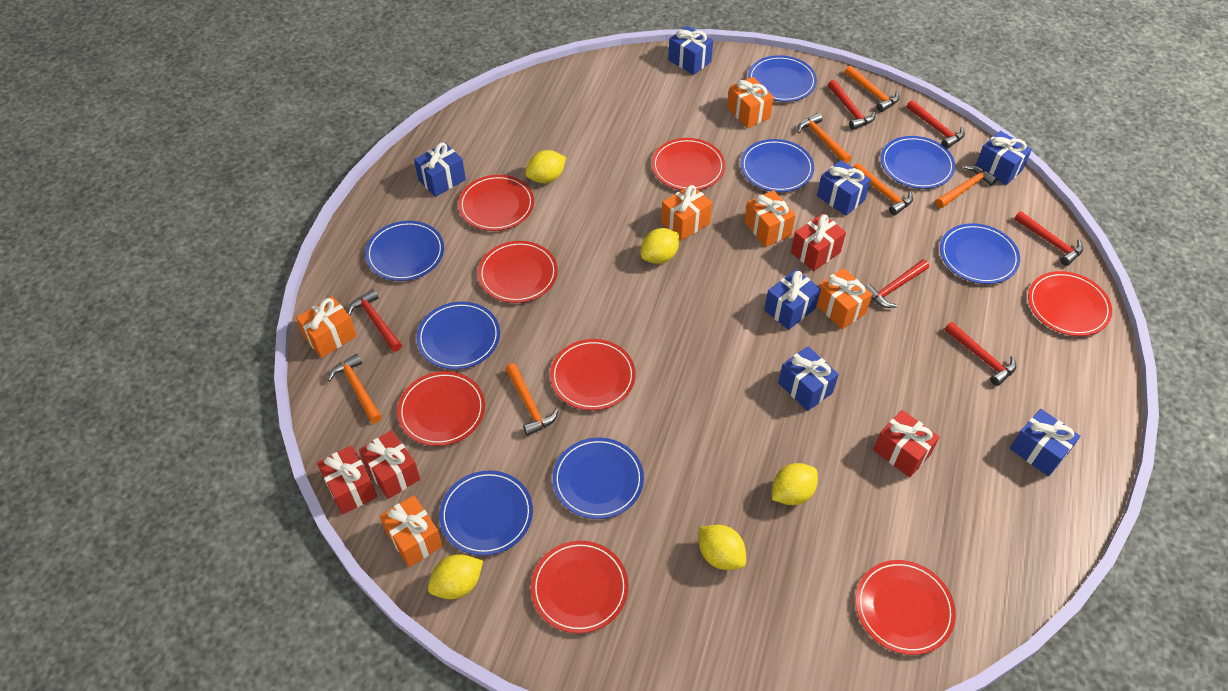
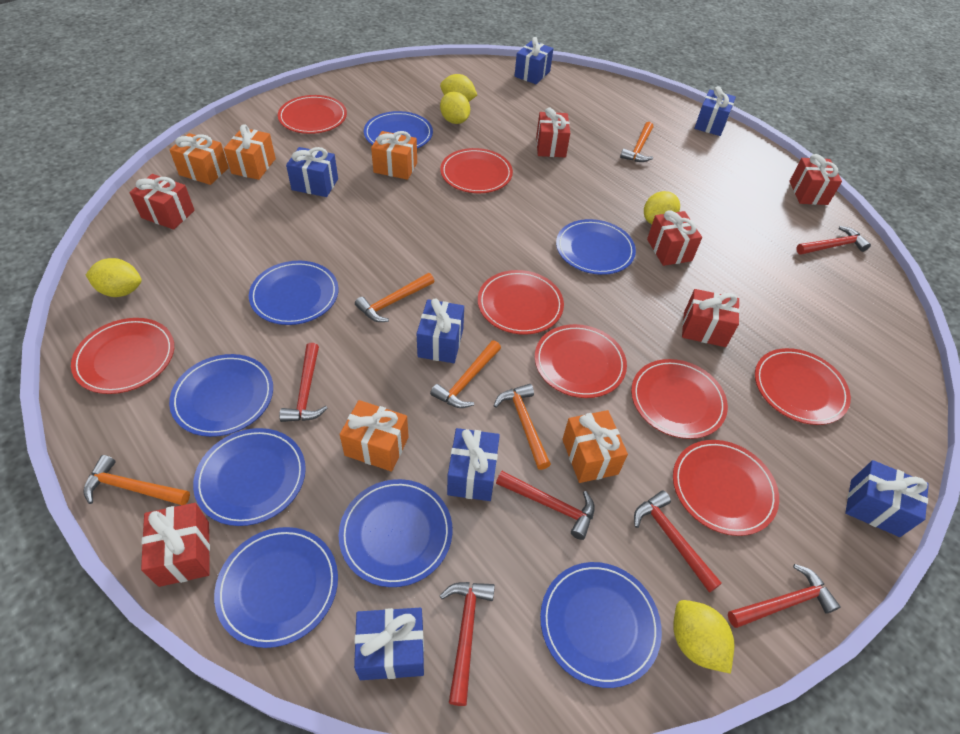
orange gift: [296,296,357,358] [380,495,443,567] [661,185,712,241] [727,77,774,128] [744,190,796,247] [817,268,872,329] = 6 -> [169,133,229,185] [224,124,276,180] [340,400,409,472] [371,131,417,180] [562,410,628,483] = 5
orange hammer: [328,354,382,423] [505,363,558,436] [797,113,851,163] [845,66,900,112] [853,163,913,215] [936,165,997,208] = 6 -> [83,455,190,505] [355,273,434,322] [430,340,501,408] [494,384,551,470] [620,122,653,162] = 5
red gift: [317,445,377,515] [359,430,420,499] [791,214,846,271] [873,410,940,477] = 4 -> [129,174,195,230] [141,503,210,587] [536,108,570,157] [647,210,702,266] [682,289,740,347] [789,154,842,205] = 6

